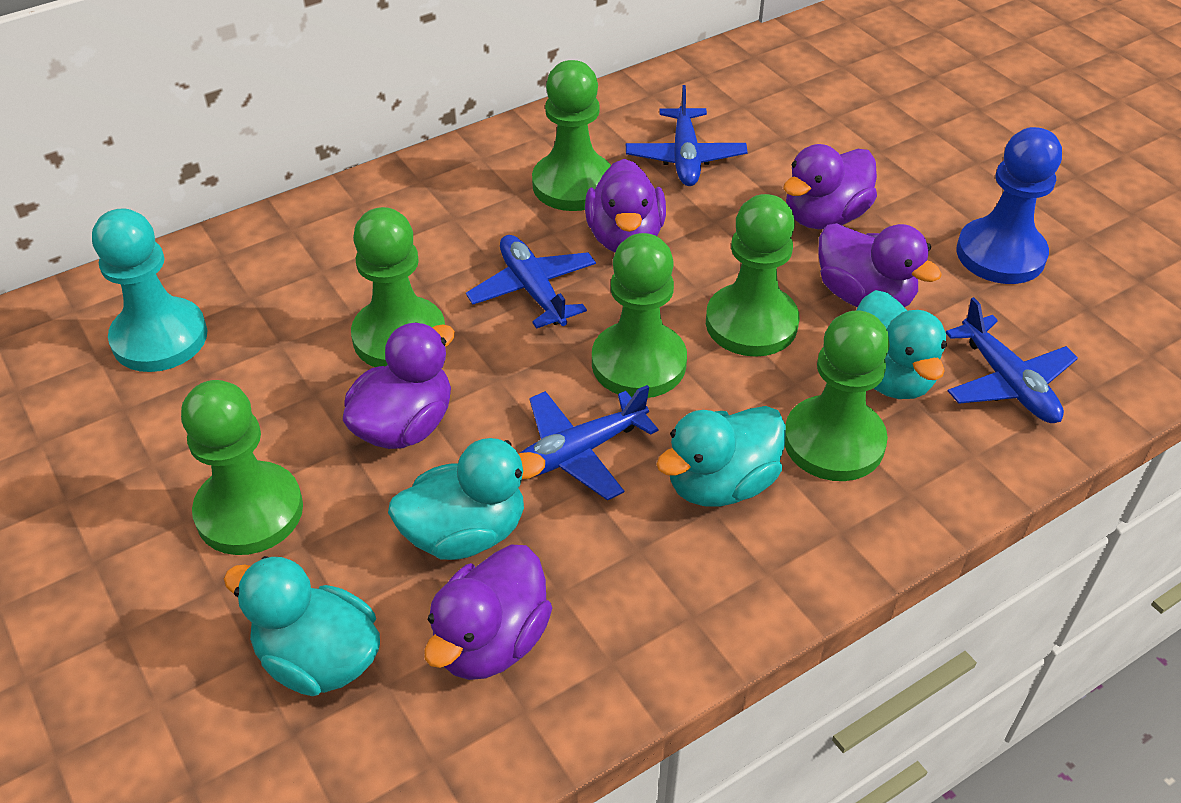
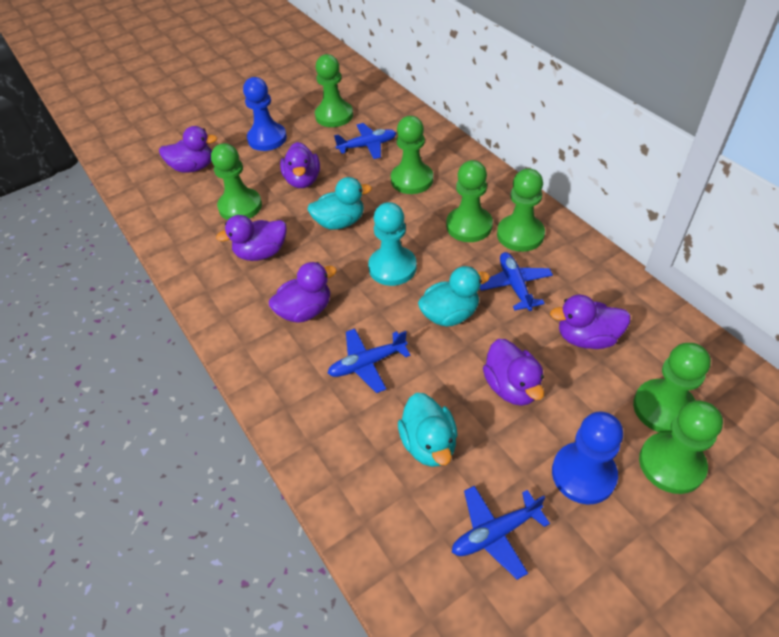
blue pawn: [956,127,1062,284] = 1 -> [243,77,287,151] [552,412,623,505] = 2
green pawn: [181,380,303,555] [351,207,445,367] [532,60,611,211] [592,233,687,398] [706,194,799,357] [785,310,890,481] = 6 -> [211,143,262,220] [315,54,353,127] [391,116,433,194] [446,160,493,242] [497,168,545,252] [633,343,711,433] [639,400,723,494] = 7
purple duck: [343,322,455,449] [424,545,552,680] [585,159,666,252] [783,144,877,229] [818,223,942,308] = 5 -> [159,126,217,173] [216,215,287,261] [269,262,337,323] [280,142,320,188] [483,339,544,406] [550,294,631,349] = 6
turquoise duck: [224,556,380,696] [388,438,545,560] [656,406,786,507] [856,290,947,399] = 4 -> [307,177,372,230] [398,393,457,467] [418,266,490,326] = 3

